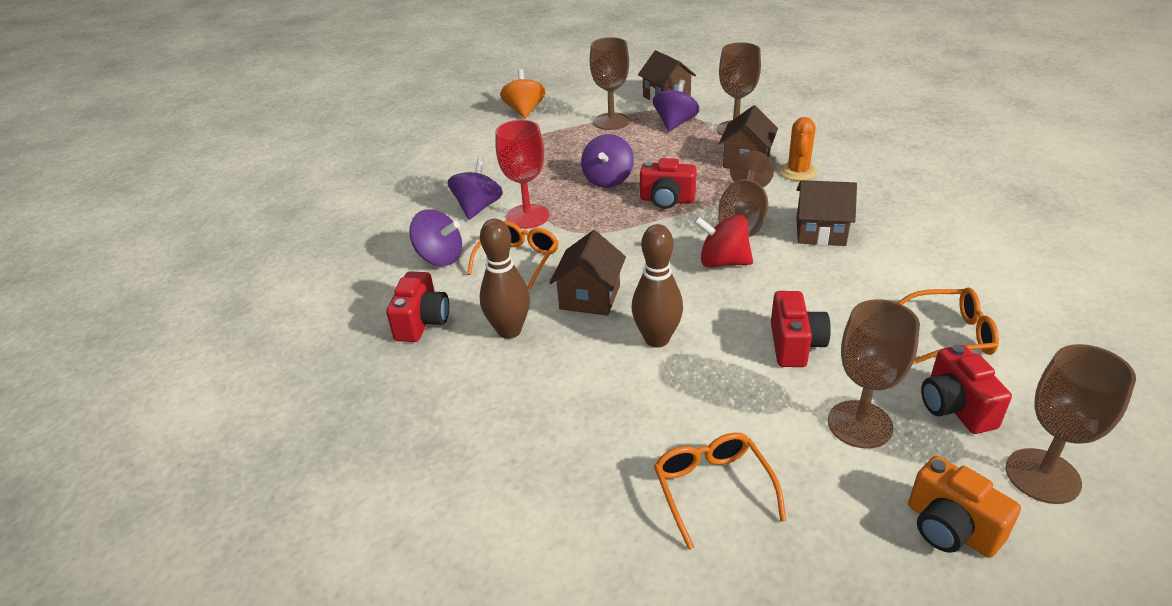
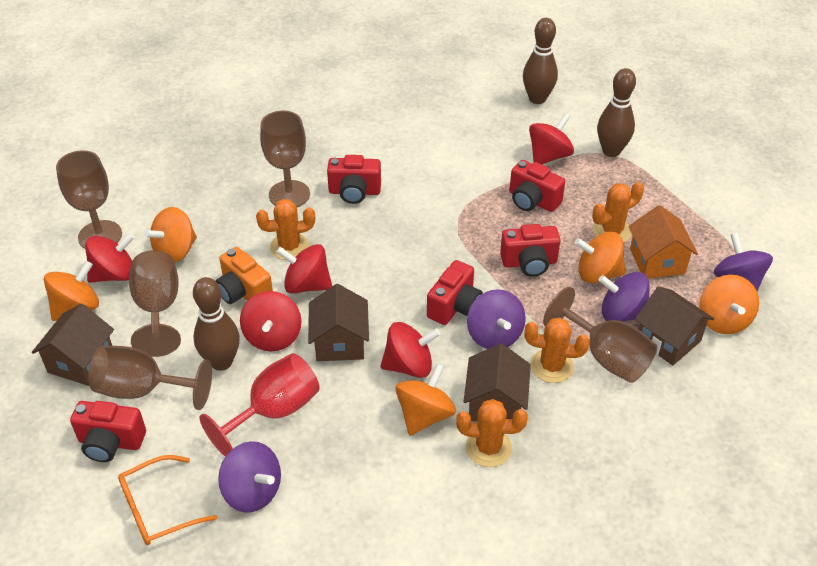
brown bowling pin: [480,219,530,339] [632,224,683,347] = 2 -> [193,277,240,371] [523,18,558,104] [597,68,636,157] = 3
orange cactus: [779,117,818,181] = 1 -> [256,199,315,260] [456,399,528,467] [524,317,590,383] [593,182,644,243] = 4
orange glasses: [467,221,559,290] [654,433,786,550] [898,288,999,364] = 3 -> [118,455,218,545] = 1
orange house: none = 0 -> [629,205,698,279] = 1
orange spinning top: [500,69,545,119] = 1 -> [44,261,99,321] [144,207,197,263] [395,364,456,436] [575,232,626,283] [699,275,759,334] = 5
red camera: [386,271,449,342] [640,158,697,209] [771,291,831,367] [921,345,1012,434] = 4 -> [70,401,146,462] [327,155,381,204] [427,260,483,325] [500,224,561,277] [510,160,565,212] = 5
red spinning top: [694,215,753,268] = 1 -> [85,233,135,283] [240,291,302,352] [276,244,332,294] [380,322,441,378] [529,113,574,164] = 5

